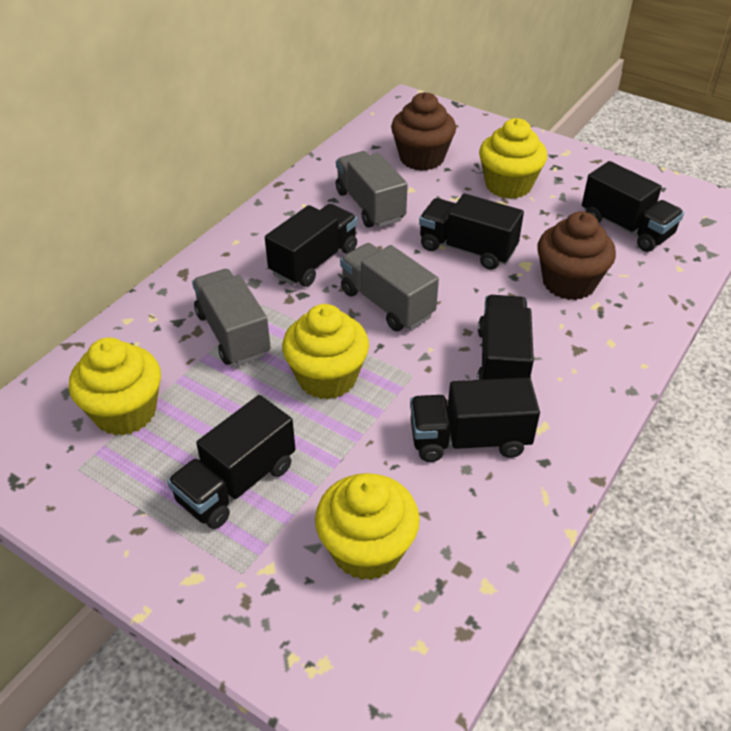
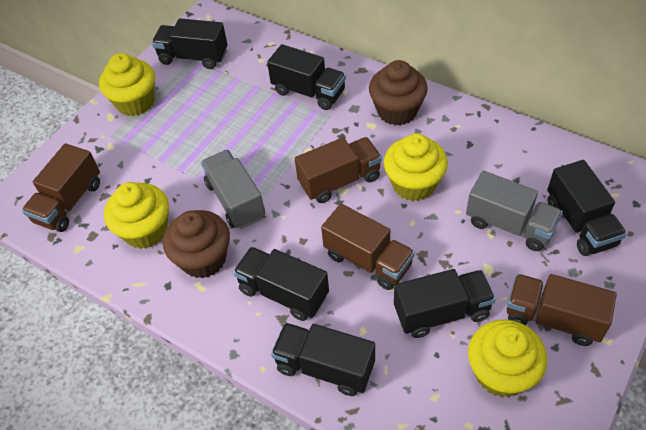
brown truck: none = 0 -> [22,143,100,232] [295,137,382,203] [321,204,415,290] [507,274,617,346] = 4
grey truck: [192,269,271,366] [336,151,408,228] [340,243,439,331] = 3 -> [201,150,265,229] [466,171,563,251] = 2

